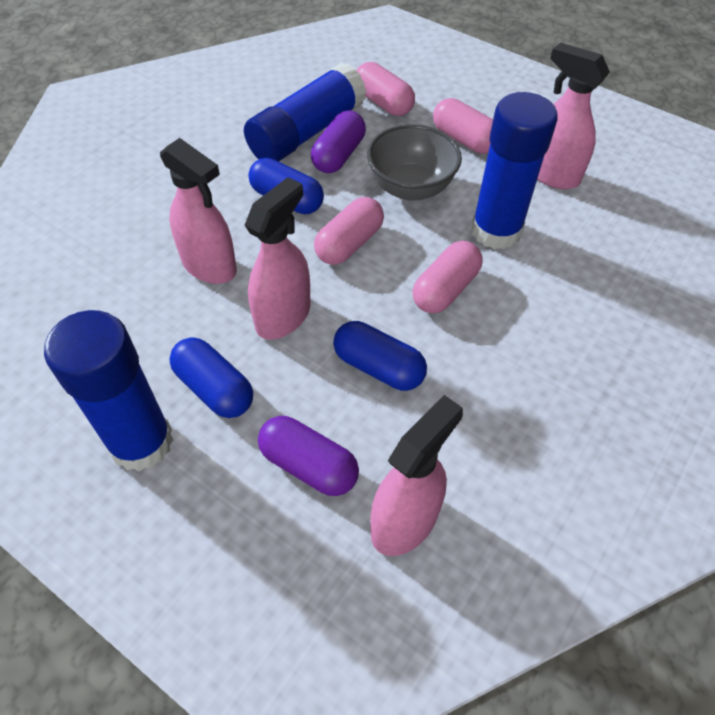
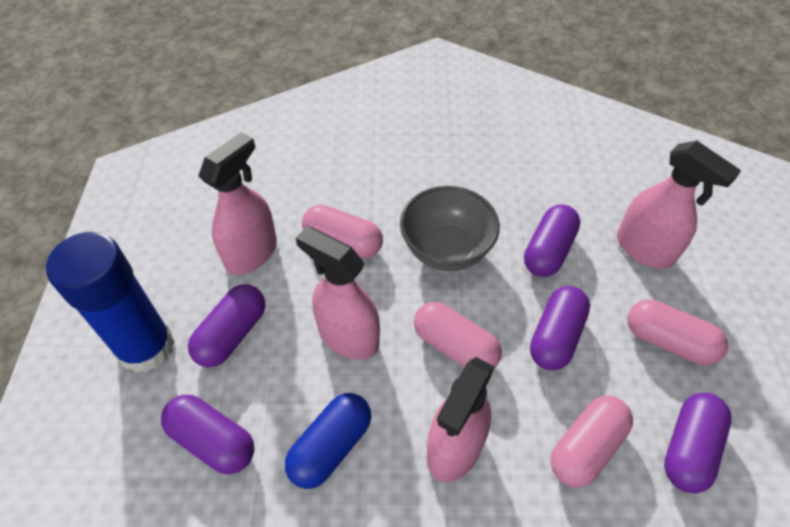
blue capsule: [169,338,253,418] [249,158,324,214] [333,321,427,391] = 3 -> [285,393,371,489] = 1
blue glue stick: [44,310,173,471] [244,63,366,162] [471,92,558,249] = 3 -> [46,232,175,373] = 1
purple capsule: [258,416,359,496] [311,110,366,173] = 2 -> [161,395,254,475] [188,284,265,367] [524,204,580,277] [530,286,590,371] [664,392,731,493] = 5

